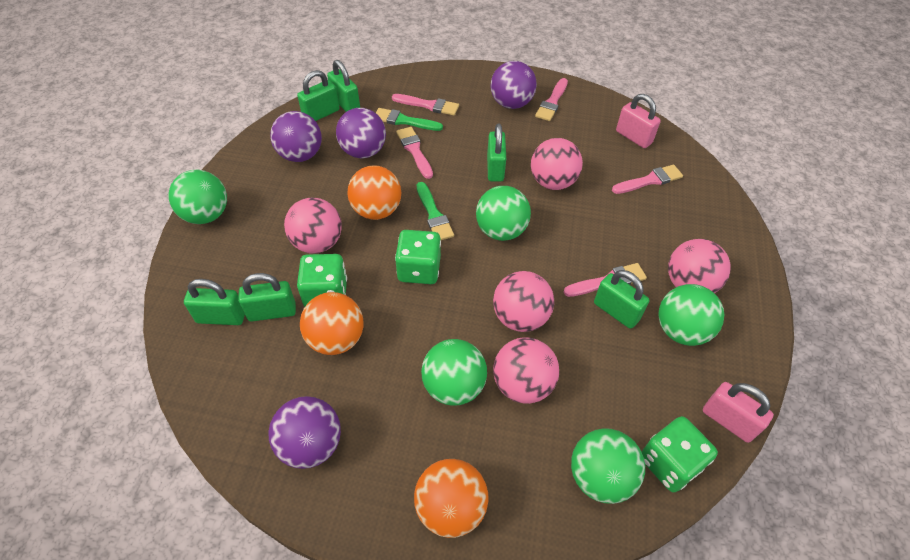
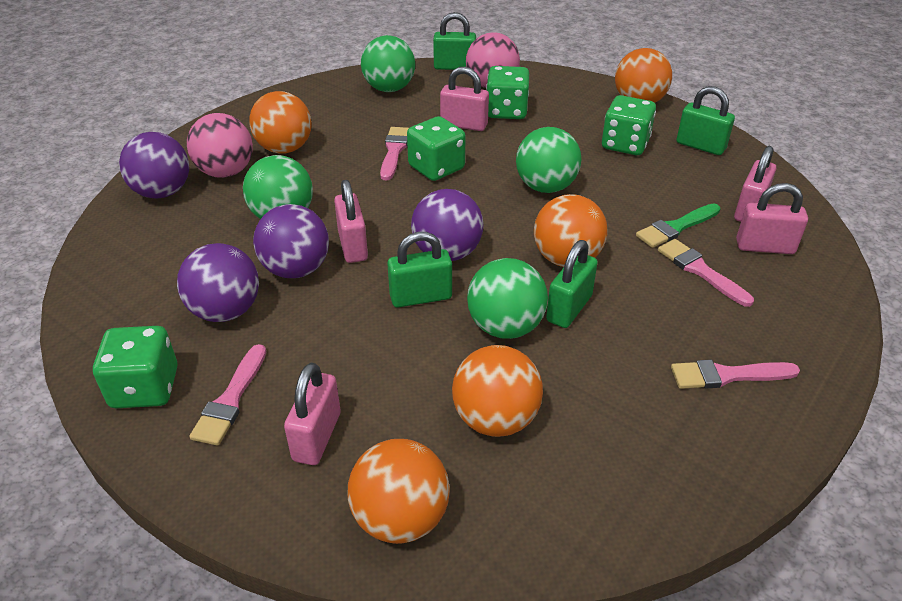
green ball: [169,170,227,224] [421,339,487,405] [476,186,531,241] [571,428,645,504] [658,284,724,346] = 5 -> [243,155,313,219] [361,35,415,92] [467,258,548,339] [516,127,581,193] = 4
green brush: [376,108,443,131] [416,182,454,240] = 2 -> [636,203,720,248] = 1
green dice: [297,254,347,307] [395,230,441,284] [642,416,718,492] = 3 -> [93,326,178,408] [407,116,466,181] [486,66,529,119] [602,95,656,155] = 4
green padlock: [184,279,245,325] [238,273,296,322] [297,70,340,121] [327,60,360,112] [487,123,506,182] [594,270,649,329] = 6 -> [387,232,452,308] [433,12,476,70] [546,240,598,328] [676,86,735,155] = 4
orange ball: [300,292,364,355] [347,166,401,220] [414,459,489,538] = 3 -> [249,91,312,153] [348,439,450,544] [452,345,543,437] [534,194,608,267] [615,48,672,103] = 5
pink ball: [284,197,342,254] [493,271,554,332] [493,337,559,404] [531,138,583,190] [668,239,731,293] = 5 -> [187,113,253,178] [466,32,520,88] = 2
pink brush: [392,94,459,116] [396,127,433,179] [535,78,568,121] [564,263,647,297] [612,164,683,194] = 5 -> [189,344,266,446] [380,127,409,180] [658,239,754,307] [671,360,800,389] = 4
pink padlock: [616,94,661,148] [703,382,774,443] = 2 -> [284,363,341,465] [334,180,368,263] [440,67,489,131] [734,146,776,222] [736,183,808,254] = 5

